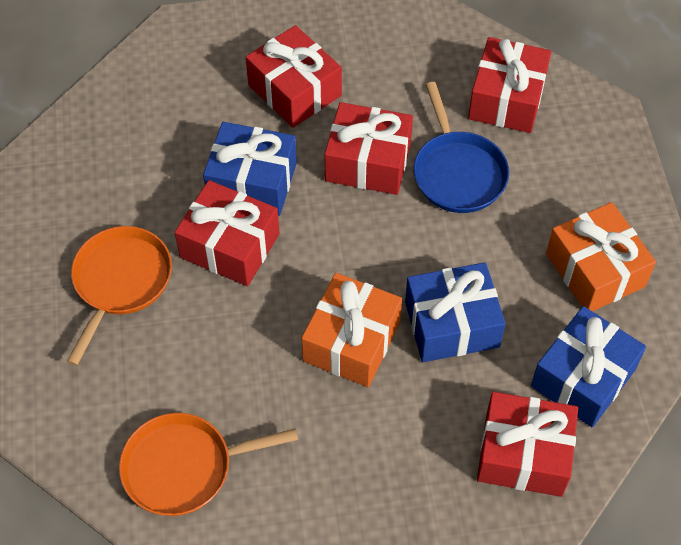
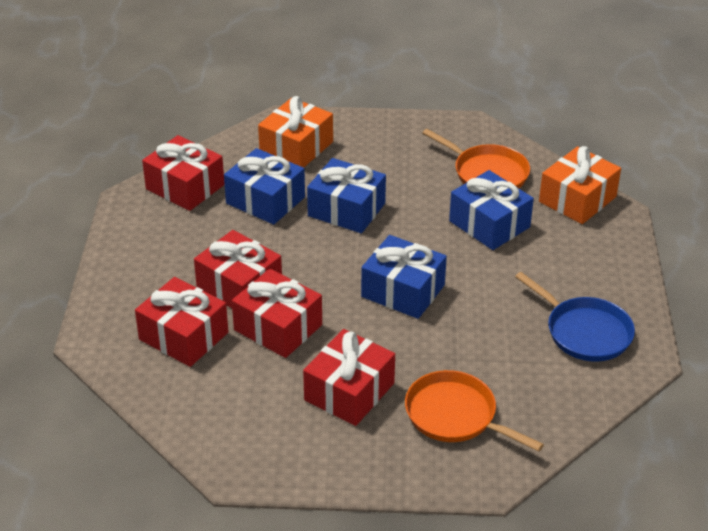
blue gift: [203,122,297,216] [405,262,506,362] [531,306,646,427] = 3 -> [224,148,305,225] [307,158,386,233] [361,235,447,319] [449,170,534,250] = 4

